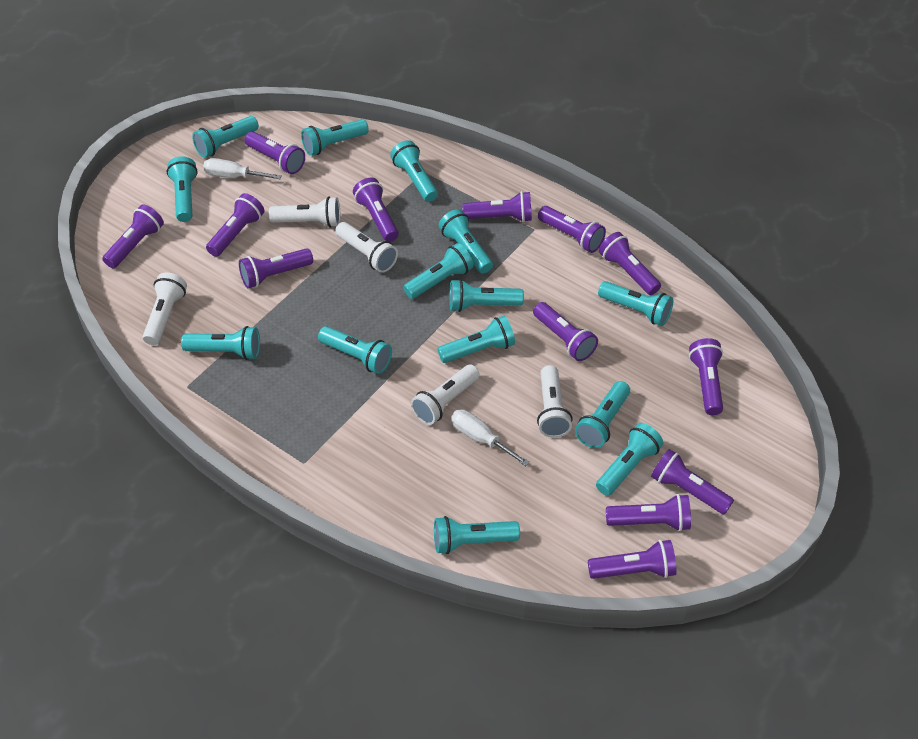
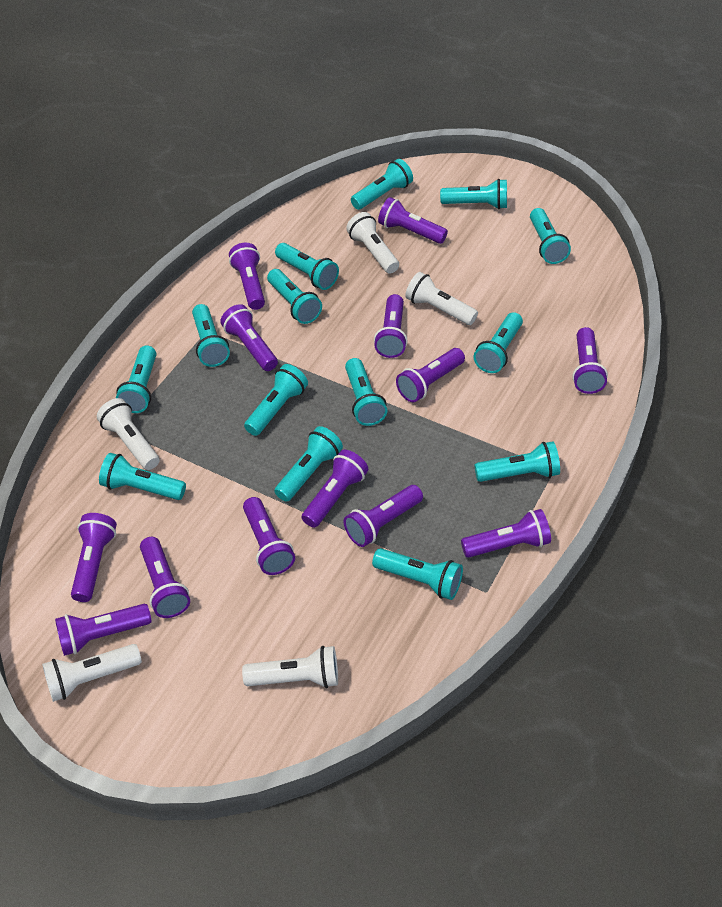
white screwdriver: [203,158,282,179] [451,409,530,466] = 2 -> none = 0

